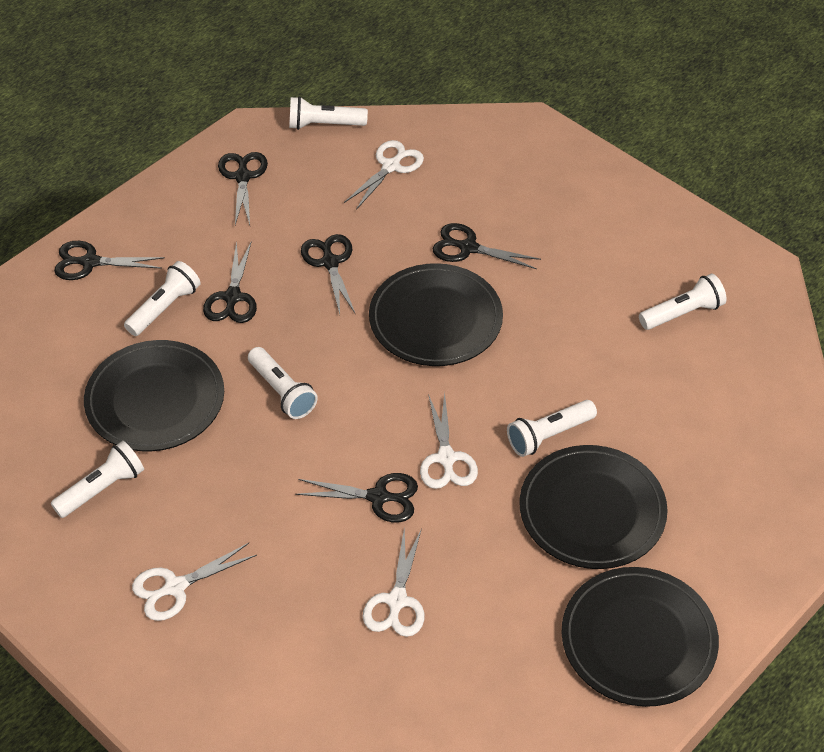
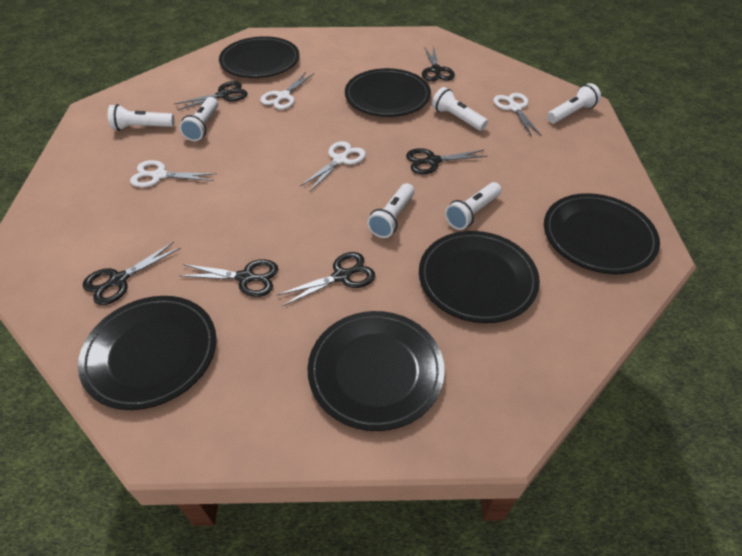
black plate: [84,340,224,451] [369,263,503,366] [520,445,668,569] [561,567,719,707] = 4 -> [78,296,216,410] [219,36,299,78] [307,311,445,431] [345,68,431,117] [419,231,540,323] [544,193,660,274] = 6

